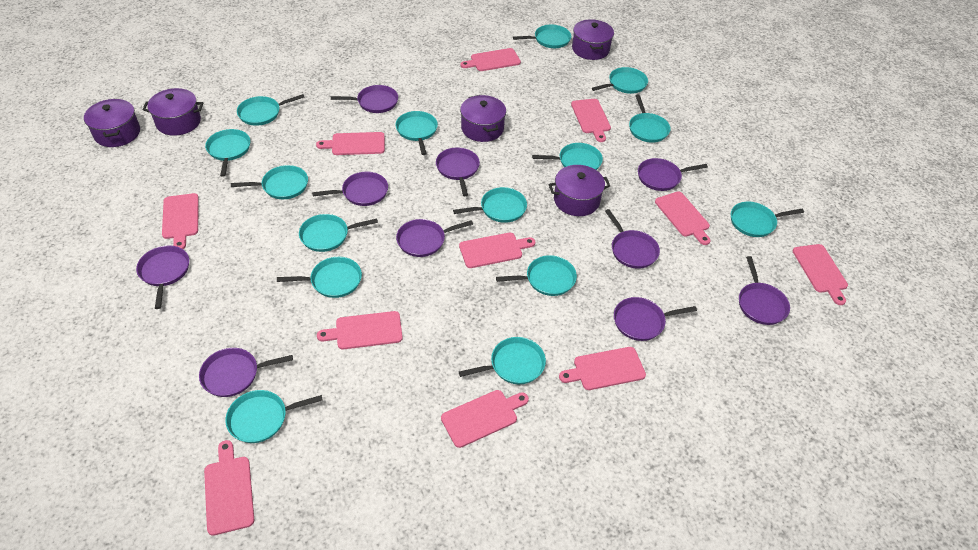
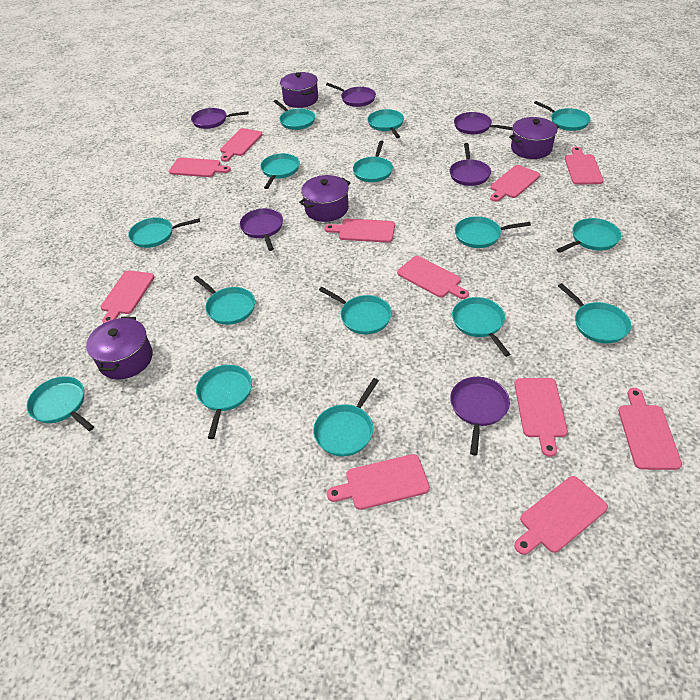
purple pan: [136,245,189,309] [199,348,293,397] [312,172,388,206] [331,85,398,113] [396,219,473,257] [436,147,480,196] [605,209,660,269] [614,297,697,341] [638,158,708,191] [739,256,790,325] = 10 -> [191,108,249,129] [240,208,283,251] [326,83,376,107] [450,143,491,186] [450,377,510,455] [454,112,513,134] = 6
purple pot: [84,99,140,147] [143,88,203,136] [460,95,506,142] [548,165,610,216] [572,19,614,60] = 5 -> [86,317,153,379] [280,72,318,108] [299,175,351,222] [509,117,559,159] = 4

